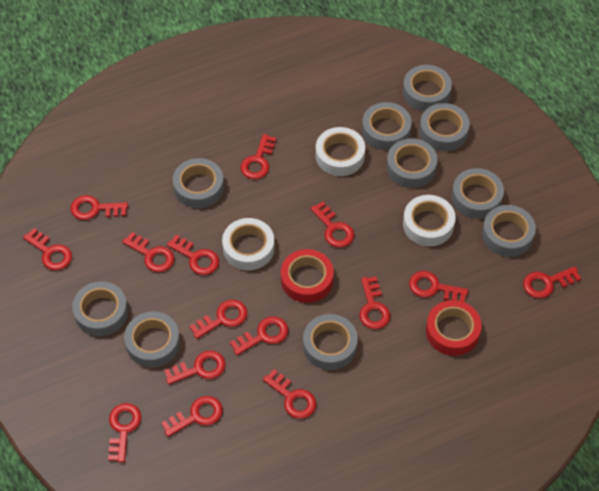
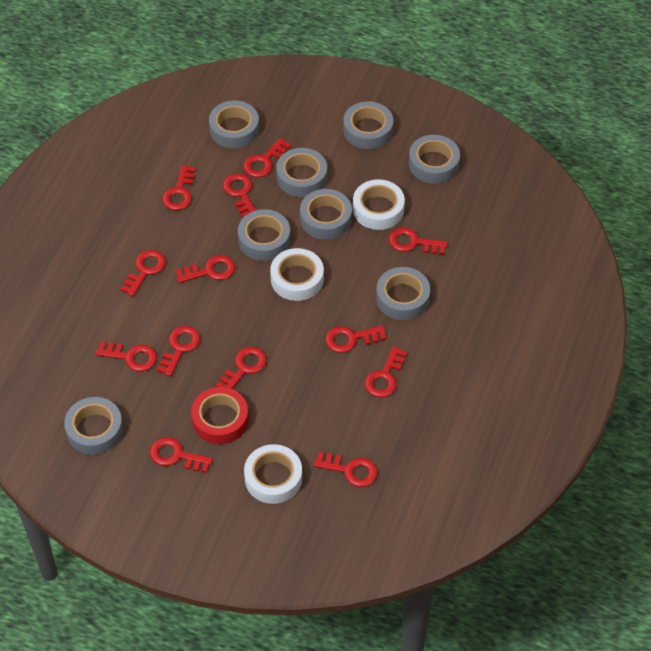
grey tape: [72,281,128,336] [124,311,180,368] [173,158,224,208] [303,314,358,370] [362,102,412,150] [387,138,437,188] [403,65,452,111] [419,103,470,151] [452,168,504,219] [482,205,536,257] = 10 -> [64,397,123,455] [209,101,259,148] [238,209,290,261] [276,148,327,197] [300,189,352,239] [343,101,393,149] [376,267,430,320] [409,135,460,183] = 8
red key: [23,228,72,270] [71,195,128,220] [108,403,141,462] [122,232,174,272] [161,396,223,437] [164,351,226,385] [167,235,219,275] [189,300,247,339] [230,316,288,355] [241,134,276,179] [263,369,316,419] [311,201,354,248] [360,277,390,329] [409,271,468,302] [523,266,581,298] = 15 -> [96,341,157,372] [120,250,166,296] [150,437,213,473] [157,326,200,376] [162,165,196,210] [176,255,235,283] [215,347,267,389] [223,173,256,218] [243,138,291,178] [314,452,378,487] [325,325,387,353] [365,346,407,398] [389,227,447,255] = 13
red tape: [281,249,334,303] [426,300,482,356] = 2 -> [191,387,248,444] = 1

